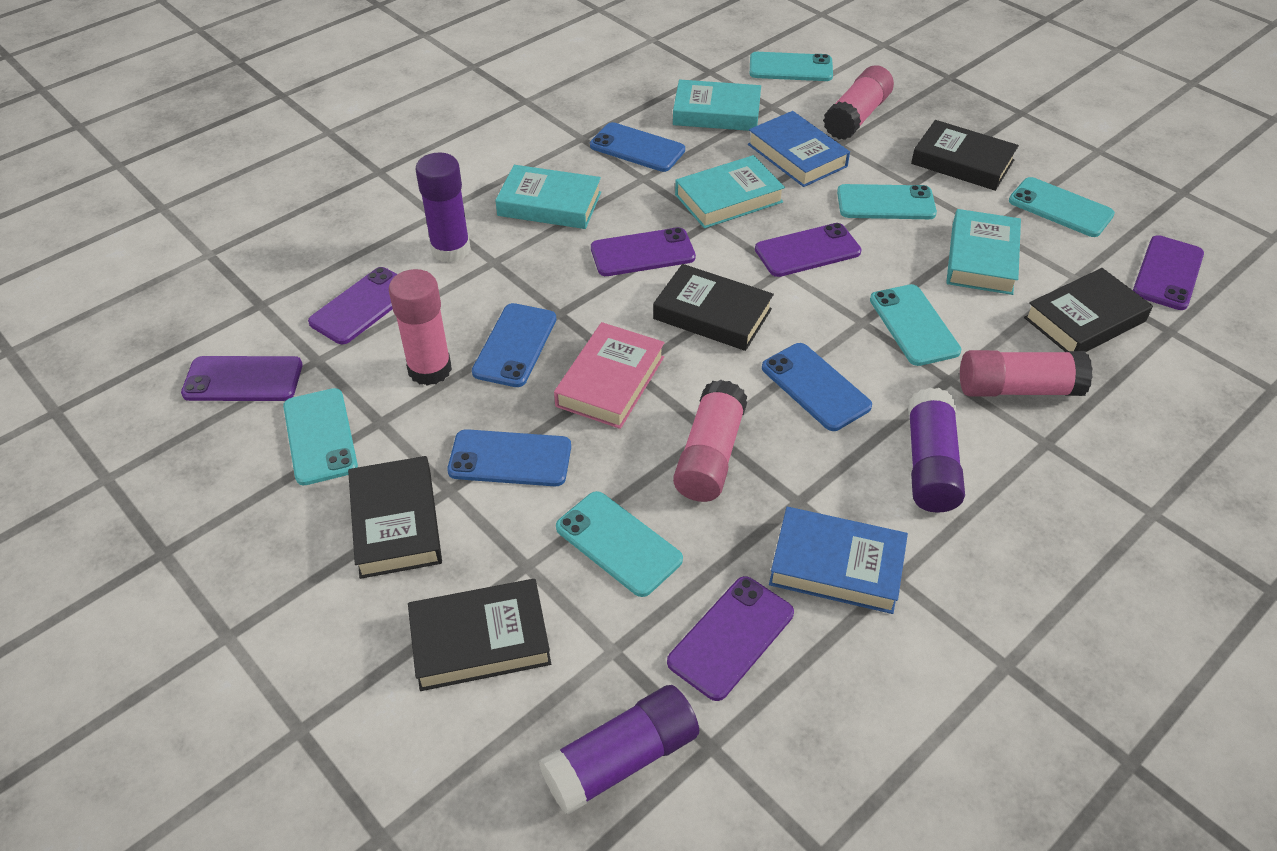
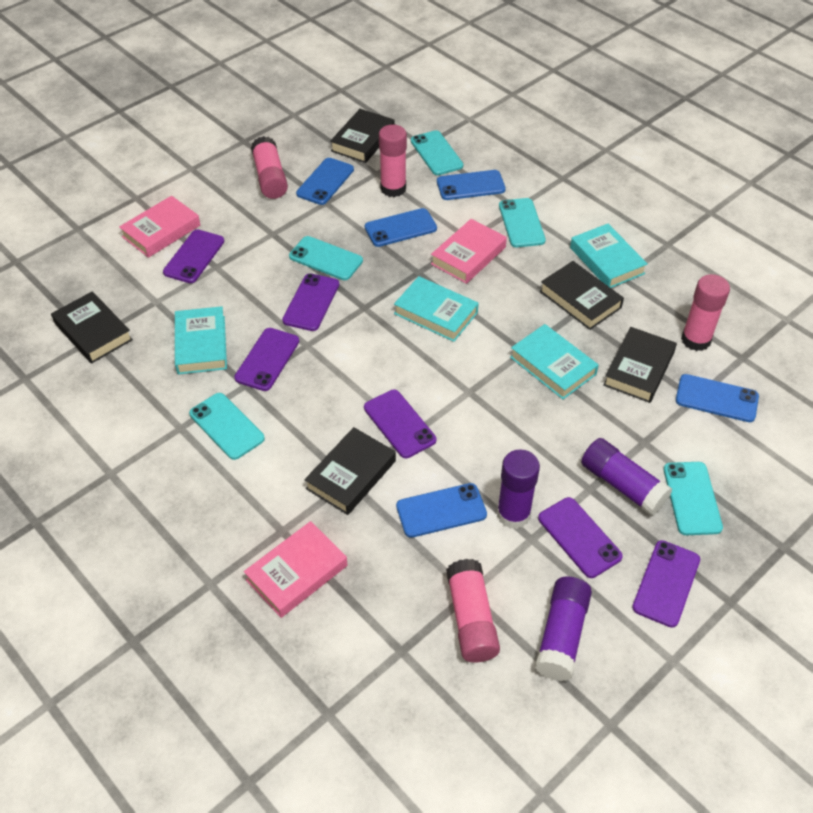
blue book: [748,111,850,187] [769,507,908,614] = 2 -> none = 0
blue phone: [447,429,571,486] [472,303,556,387] [590,122,685,172] [762,343,872,431] = 4 -> [296,158,354,205] [365,208,437,247] [396,483,487,538] [437,170,506,200] [676,374,759,422] = 5
pink book: [554,322,665,429] = 1 -> [119,196,200,258] [244,521,347,618] [431,219,507,284] = 3
turquoise phone: [283,388,358,485] [556,491,683,597] [750,52,833,81] [837,184,937,219] [870,284,961,366] [1009,177,1115,237] = 6 -> [189,393,265,460] [289,236,363,280] [411,130,463,175] [499,198,546,248] [664,462,723,535] = 5

